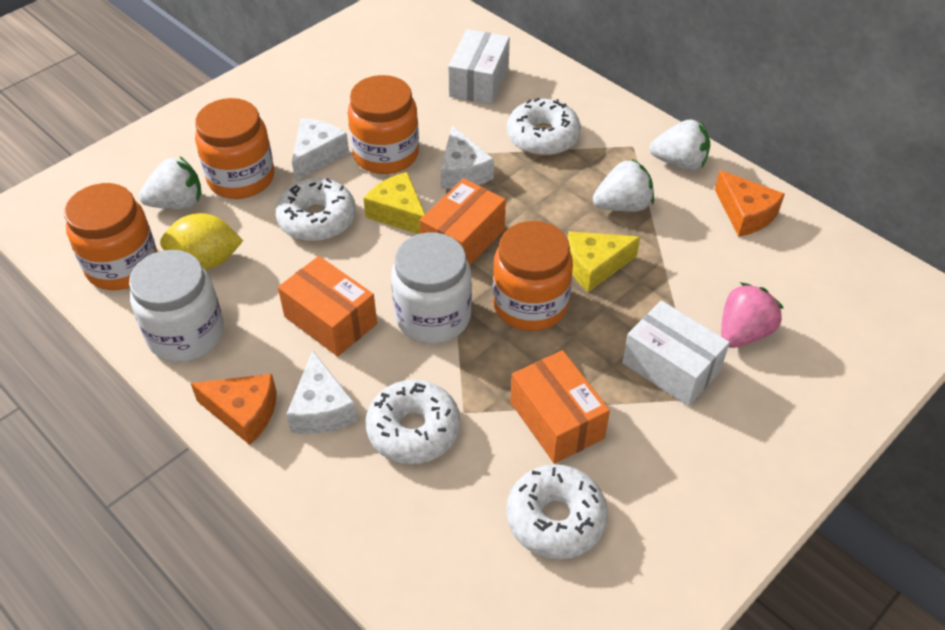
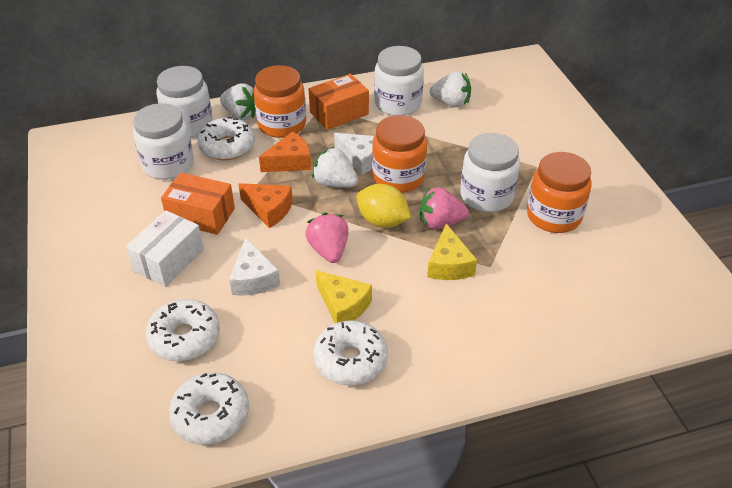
orange box: [278,256,377,356] [420,178,506,265] [510,350,610,464] = 3 -> [161,172,235,235] [309,74,369,130] = 2
orange jar: [64,183,158,290] [195,98,274,199] [348,75,419,174] [493,221,573,331] = 4 -> [253,65,306,138] [372,115,427,193] [527,152,592,233] = 3
pink strawberry: [721,282,783,348] = 1 -> [305,213,349,263] [420,187,469,229] = 2
white box: [448,29,510,105] [622,300,730,406] = 2 -> [125,210,204,287] = 1
white cheese: [286,350,357,434] [292,118,349,181] [440,126,494,189] = 3 -> [229,237,280,296] [334,133,374,175] = 2
white jar: [129,250,224,362] [391,233,472,344] = 2 -> [133,103,194,180] [156,66,213,138] [374,46,424,116] [460,133,520,212] = 4

